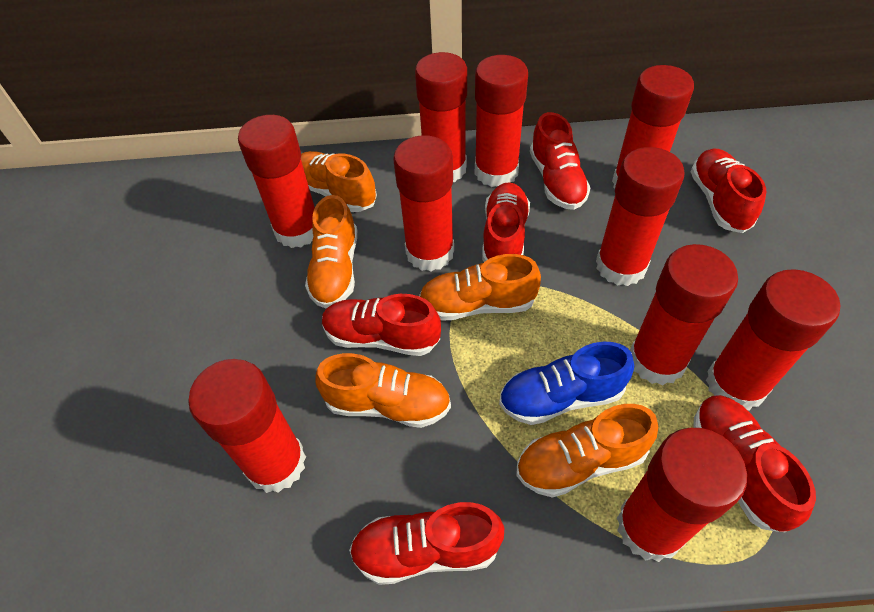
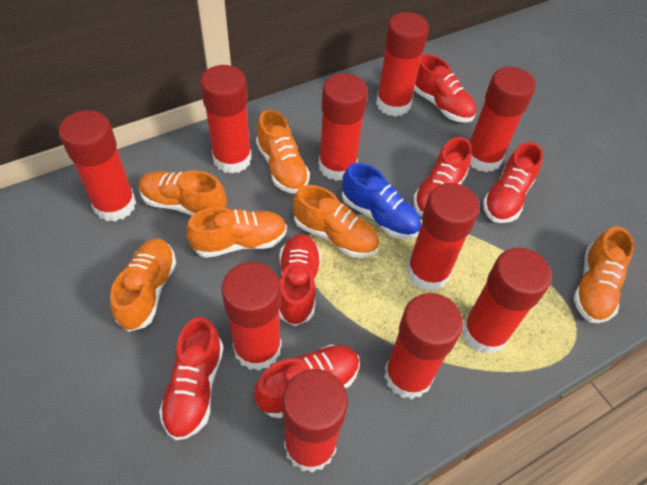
orange shoe: [301,151,377,212] [305,195,357,309] [316,353,451,428] [419,254,541,321] [516,404,658,498] = 5 -> [110,238,176,332] [139,171,226,216] [186,207,287,258] [256,110,310,194] [293,185,379,258] [573,226,634,323] = 6

